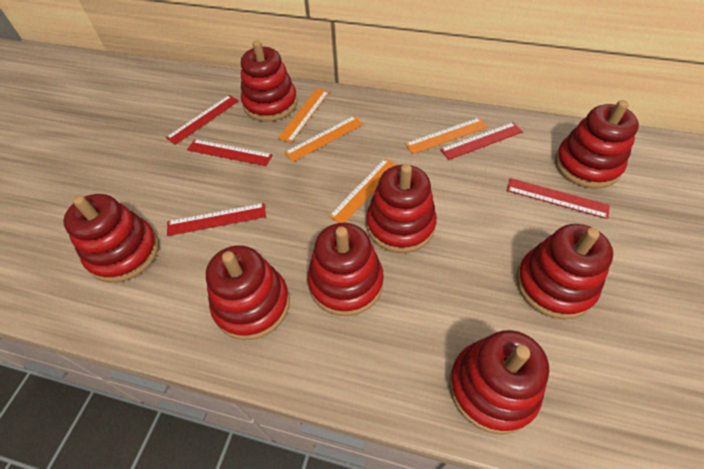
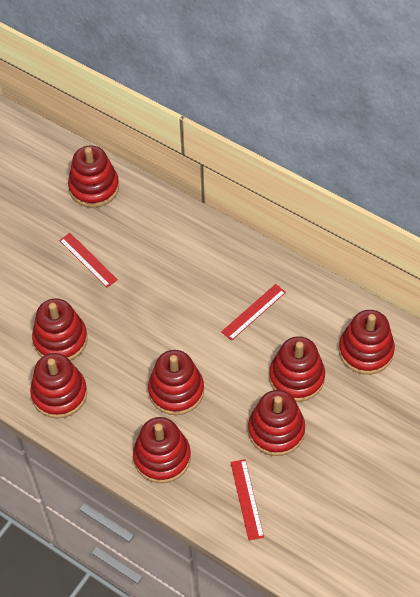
orange ruler: [278,88,329,143] [284,116,363,162] [329,159,397,223] [405,118,488,154] = 4 -> none = 0
red ruler: [166,95,239,145] [167,203,266,236] [187,139,272,166] [440,122,523,160] [507,178,610,219] = 5 -> [59,233,118,288] [221,284,286,341] [230,459,264,541] = 3

